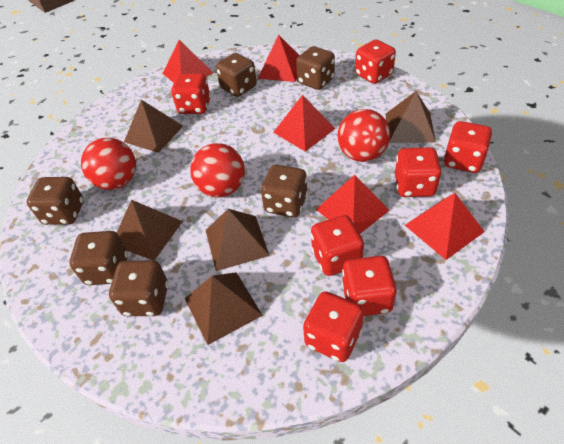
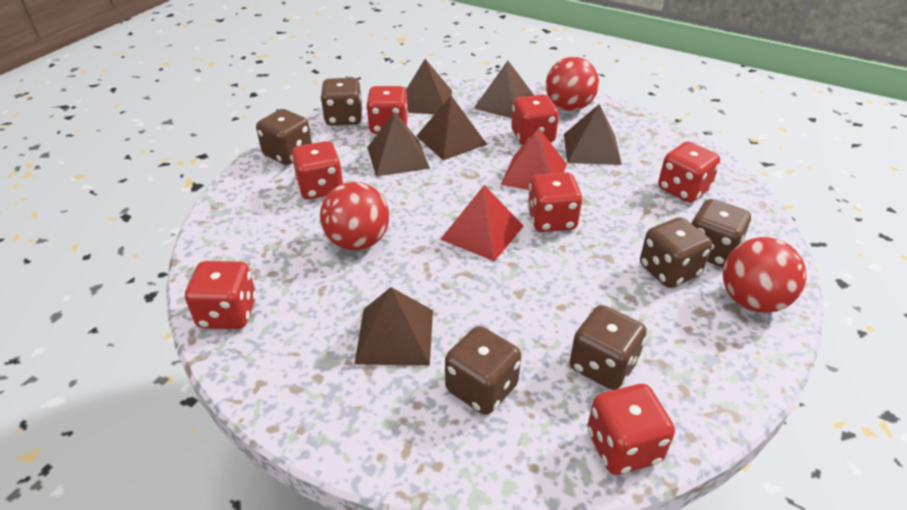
brown pyramid: [117,200,183,261] [124,100,183,153] [185,272,263,345] [206,209,270,271] [385,91,436,143] = 5 -> [355,287,433,366] [367,112,430,177] [406,59,452,114] [416,96,487,160] [474,61,534,118] [564,104,622,165] = 6
red pyramid: [162,40,213,83] [258,34,300,82] [273,95,335,152] [316,175,390,234] [405,193,484,260] = 5 -> [440,185,524,261] [500,128,567,190] = 2

